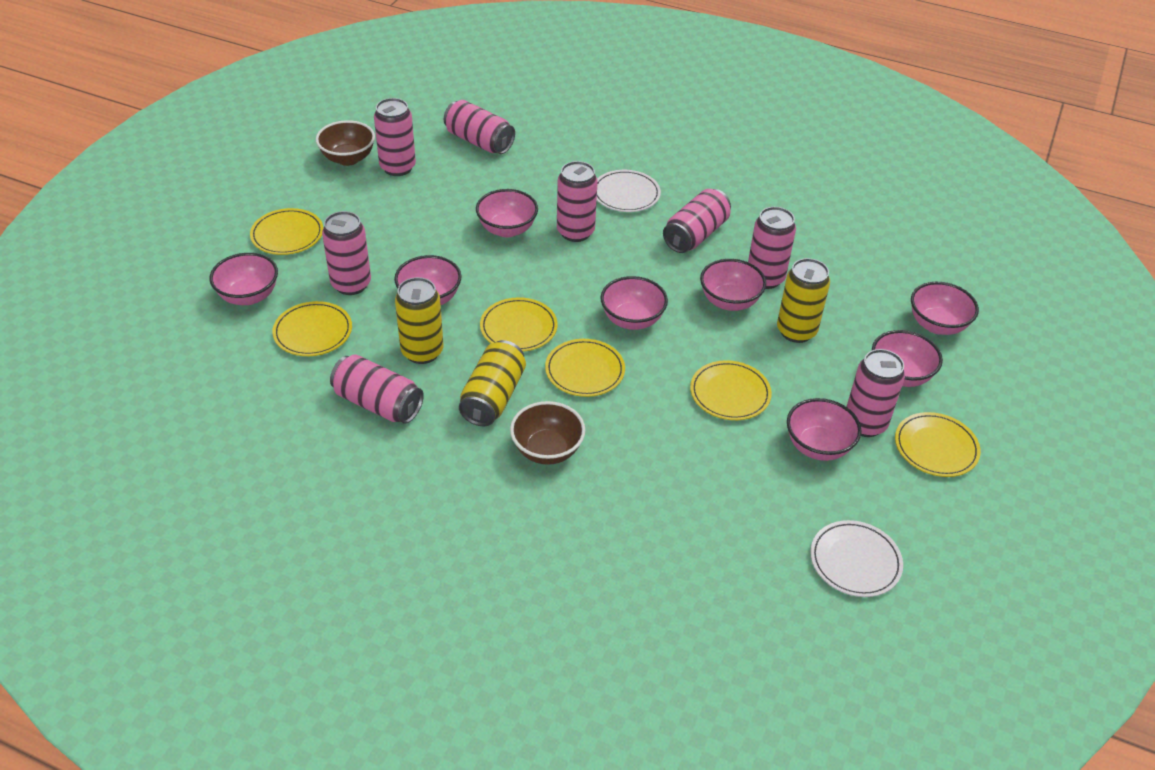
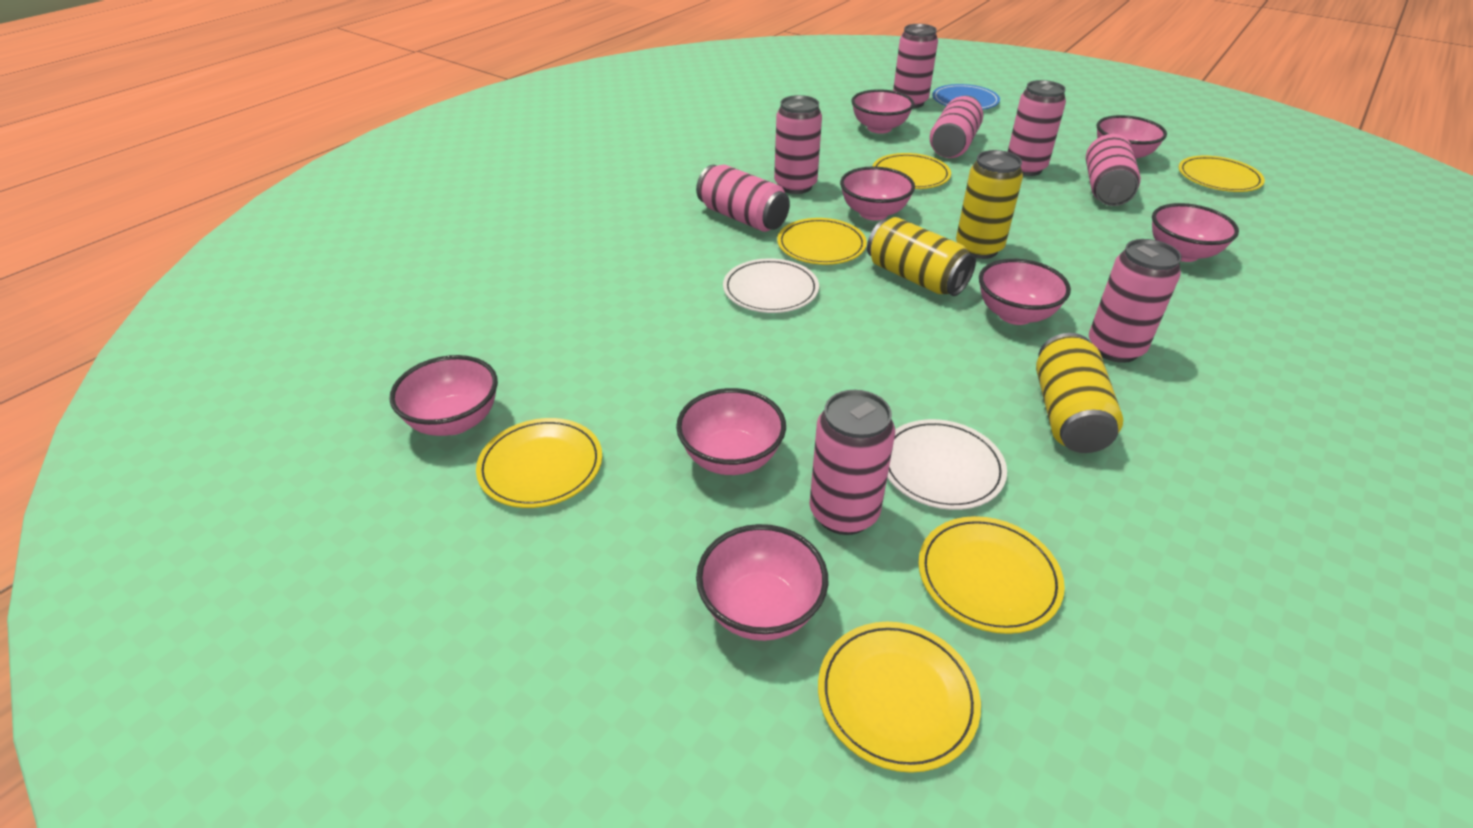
blue plate: none = 0 -> [932,84,1000,110] = 1
brown bowl: [316,120,375,166] [510,401,585,465] = 2 -> none = 0

